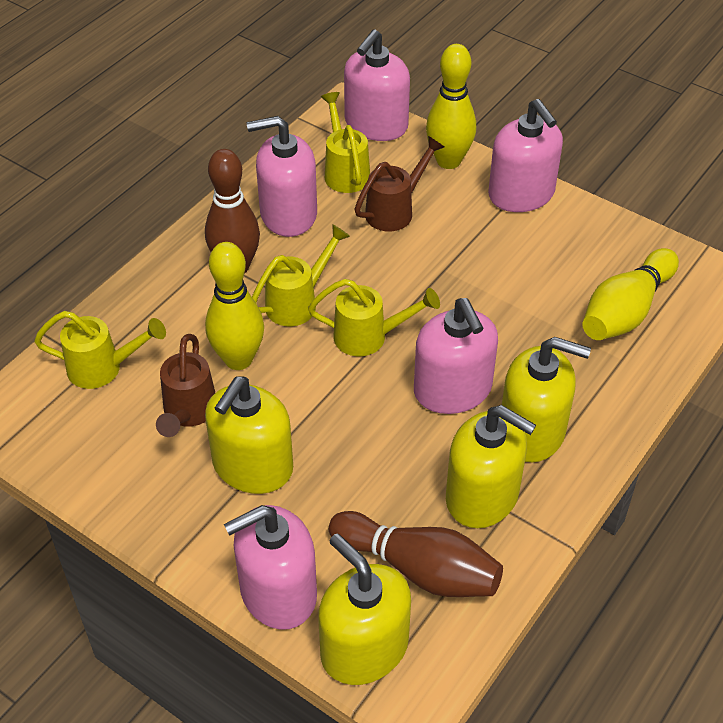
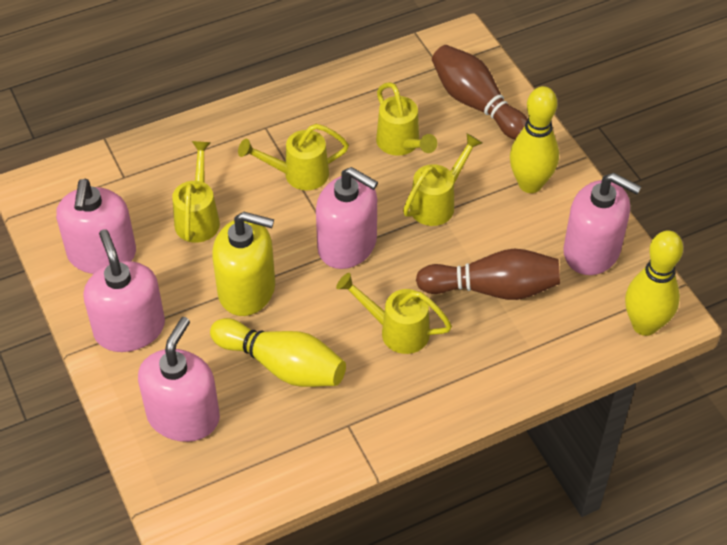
brown watering can: [156,334,215,437] [355,136,444,231] = 2 -> none = 0
yellow soap dispenser: [205,377,293,494] [318,533,411,685] [446,405,536,528] [502,337,591,462] = 4 -> [212,211,275,316] = 1
yellow watering can: [34,311,166,389] [252,224,350,326] [308,279,440,356] [321,92,370,193] = 4 -> [172,141,220,243] [238,124,349,190] [336,273,452,354] [376,82,437,156] [403,133,482,226] = 5

